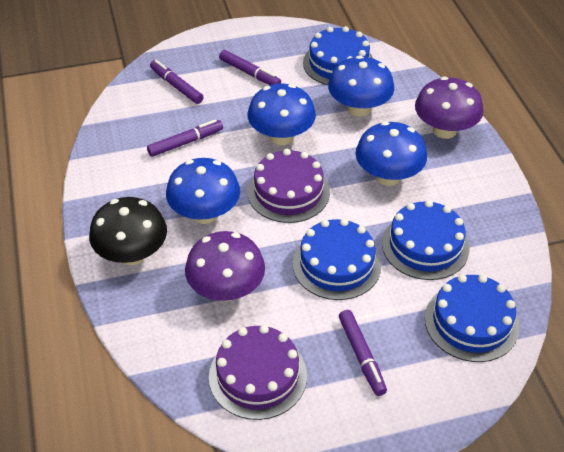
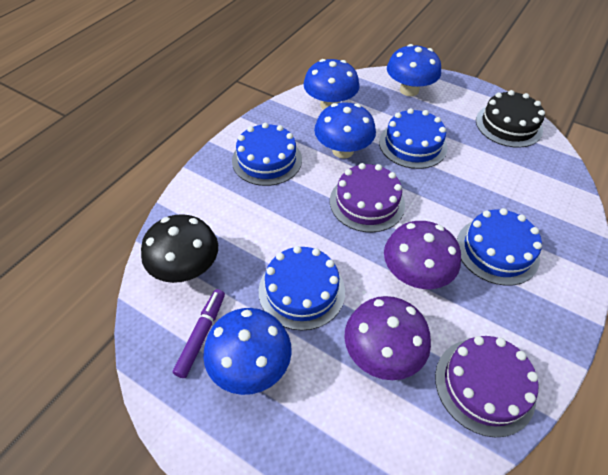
black cake: none = 0 -> [476,90,545,148] = 1
purple marker: [147,119,223,157] [150,60,204,104] [219,50,281,85] [339,310,387,396] = 4 -> [173,289,225,378] = 1

